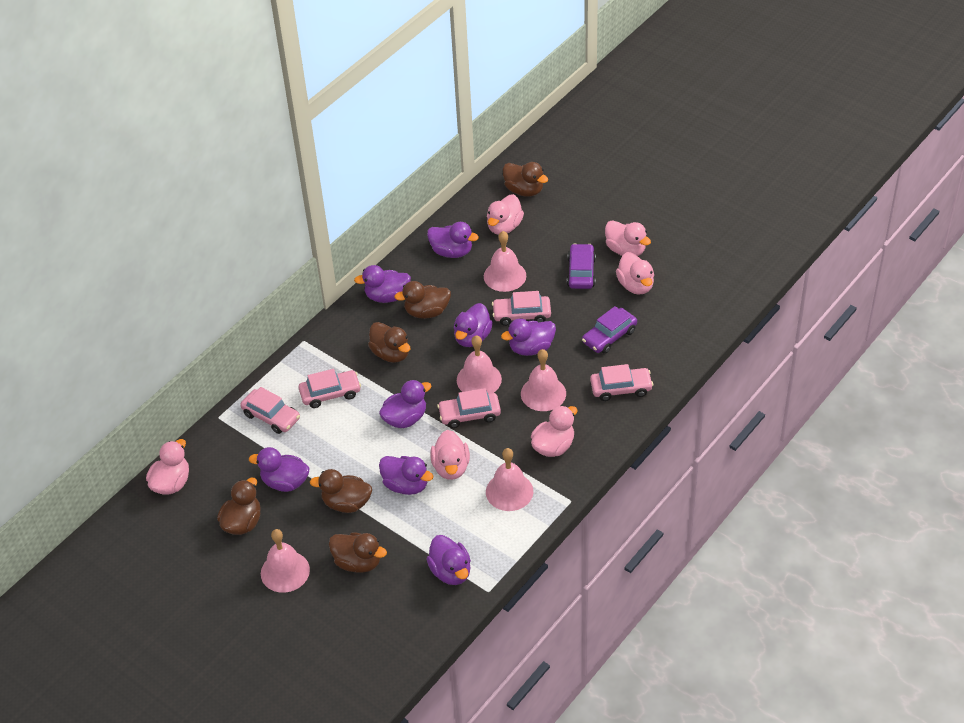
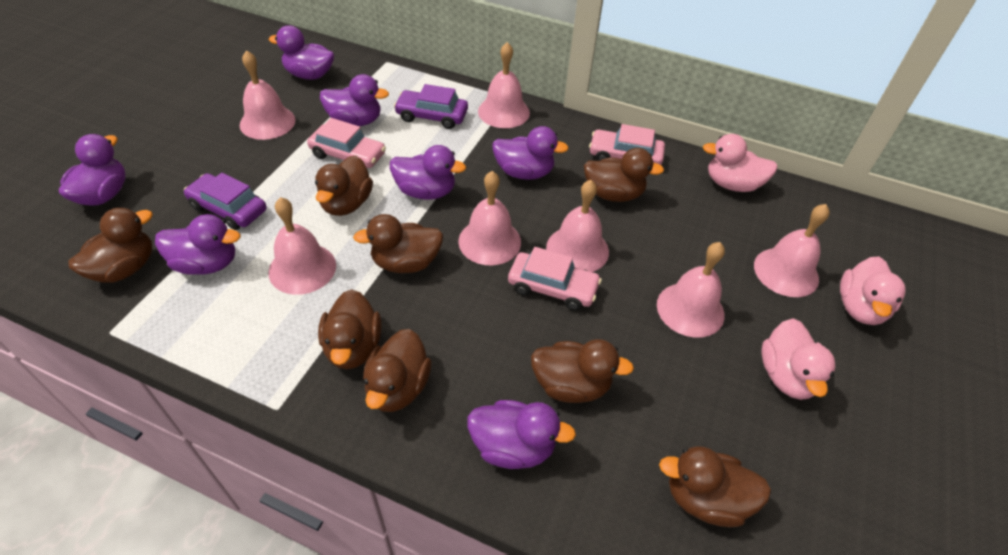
brown duck: [217,478,261,535] [310,469,372,513] [329,532,387,573] [368,322,410,363] [394,281,451,319] [503,162,548,197] = 6 -> [68,208,153,283] [315,156,373,216] [318,289,381,369] [353,214,443,273] [363,329,432,412] [531,339,634,403] [584,148,664,202] [659,446,771,527] = 8
pink bell: [261,529,310,593] [457,335,502,394] [484,231,526,292] [486,448,533,511] [521,349,566,411] = 5 -> [240,50,295,140] [268,197,336,295] [458,171,521,265] [478,42,530,128] [546,180,609,272] [657,242,725,338] [754,204,830,297] = 7
pink car: [240,387,300,434] [299,369,361,408] [437,388,501,428] [492,291,551,326] [590,364,653,401] = 5 -> [307,118,386,168] [508,247,602,311] [589,124,665,165] = 3
pink duck: [146,439,189,495] [430,430,470,480] [487,194,524,235] [531,406,578,457] [605,220,651,256] [616,252,654,295] = 6 -> [703,134,778,192] [761,318,836,400] [840,257,906,325] = 3
purple duck: [249,447,309,492] [354,265,411,303] [379,380,431,428] [379,456,433,495] [427,222,479,258] [427,535,471,585] [454,303,493,347] [501,319,556,356] = 8 -> [59,134,125,206] [155,214,240,275] [269,25,334,80] [320,74,389,126] [390,145,466,200] [467,400,576,469] [492,126,569,180] = 7

